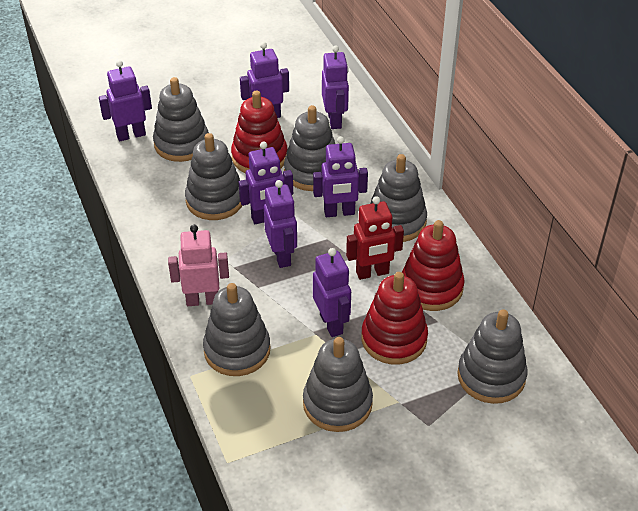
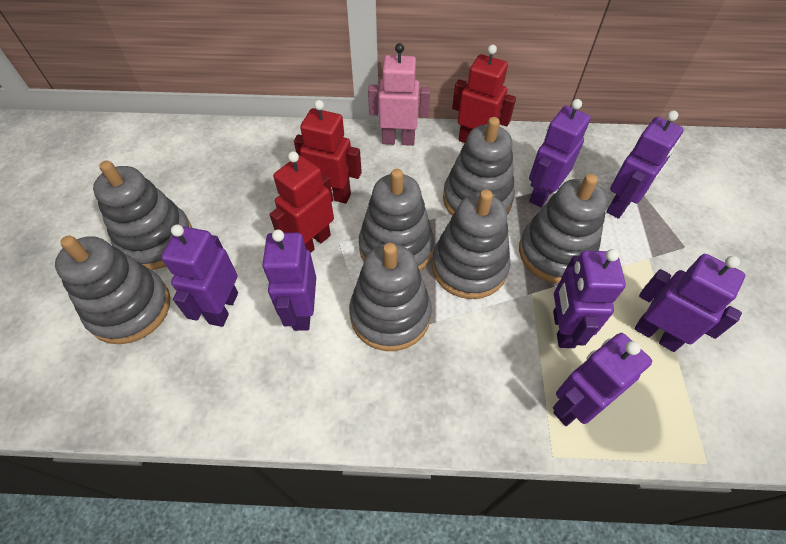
red robot: [346,196,404,280] = 1 -> [270,151,334,253] [294,100,362,204] [452,45,516,143] = 3
red stacking toy: [231,91,288,173] [361,272,428,365] [402,220,464,311] = 3 -> none = 0

